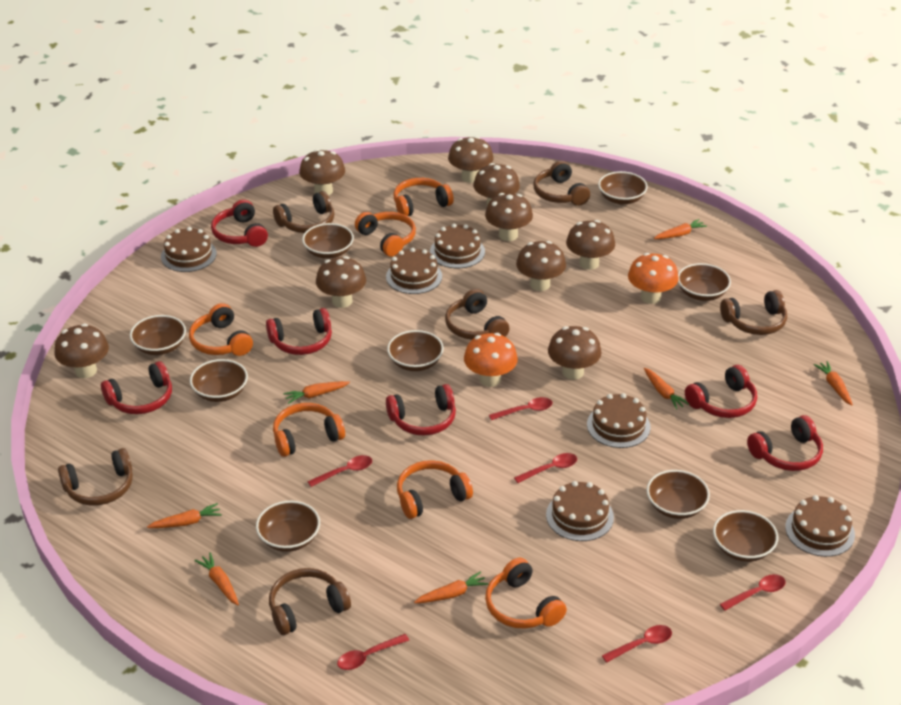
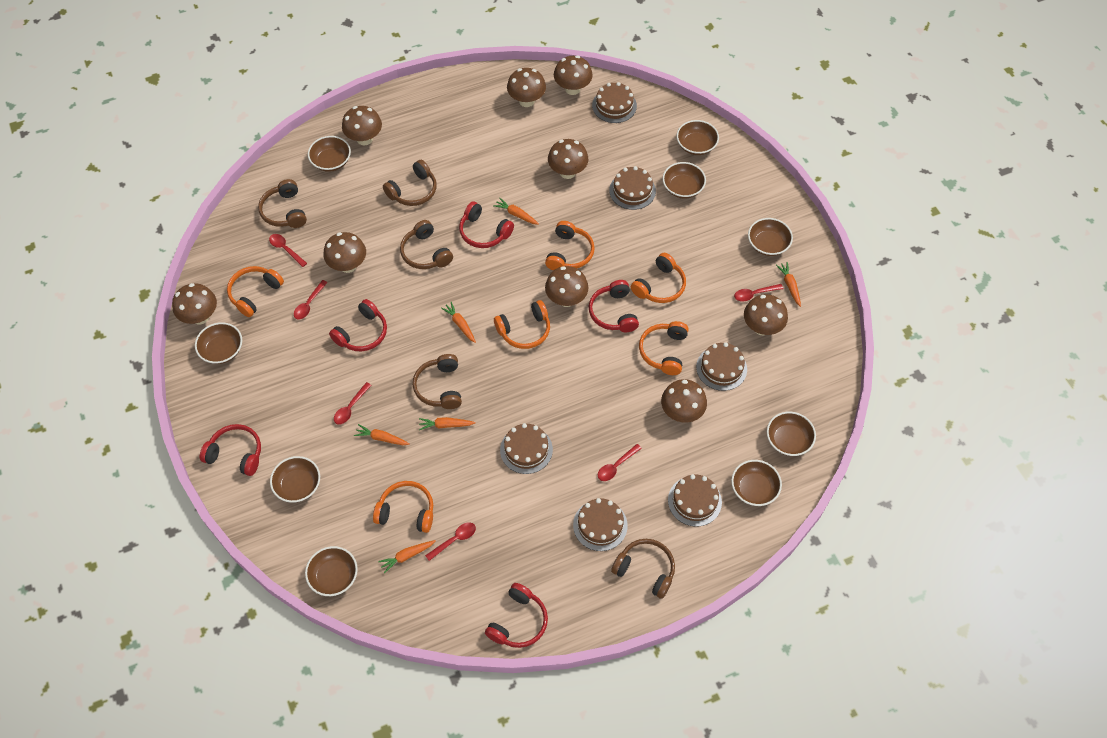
brown headphones: [58,448,133,506] [269,568,351,635] [273,191,334,233] [445,289,509,339] [534,161,590,206] [720,290,787,335] = 6 -> [258,179,307,228] [383,160,437,206] [400,220,453,269] [413,354,462,409] [611,539,675,599] = 5
orange carrot: [147,503,222,528] [194,553,239,605] [283,381,350,404] [414,571,488,603] [644,368,689,410] [654,219,707,239] [814,361,853,406] = 7 -> [354,424,410,445] [378,540,435,574] [419,417,475,430] [441,302,476,343] [493,198,539,225] [776,262,801,307] = 6
orange mushroom: [464,333,518,387] [628,253,679,304] = 2 -> none = 0
red headphones: [101,361,172,414] [211,199,268,247] [266,308,332,355] [386,384,456,436] [685,365,757,418] [747,415,823,471] = 6 -> [200,424,261,476] [329,299,387,351] [459,201,514,248] [485,583,548,648] [589,280,639,332] = 5

